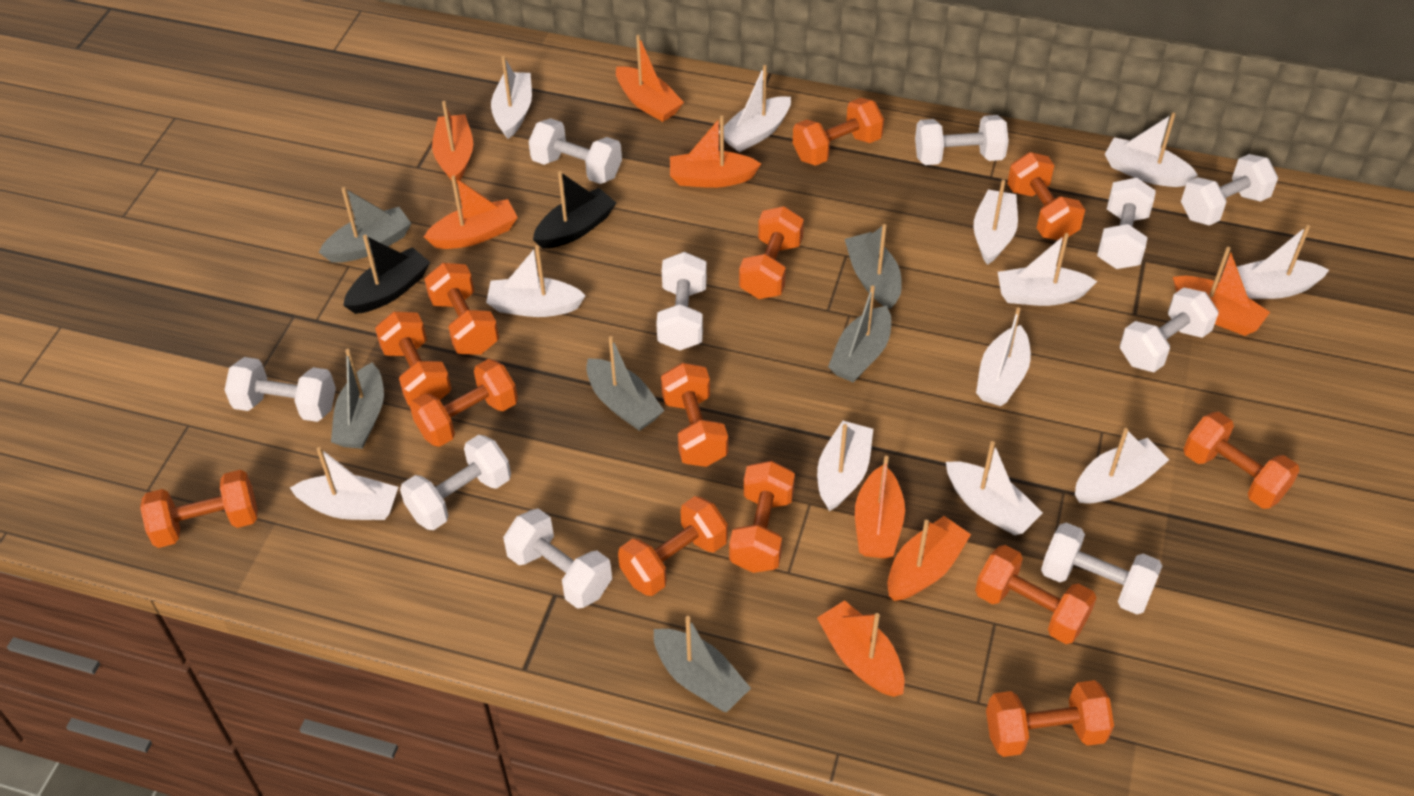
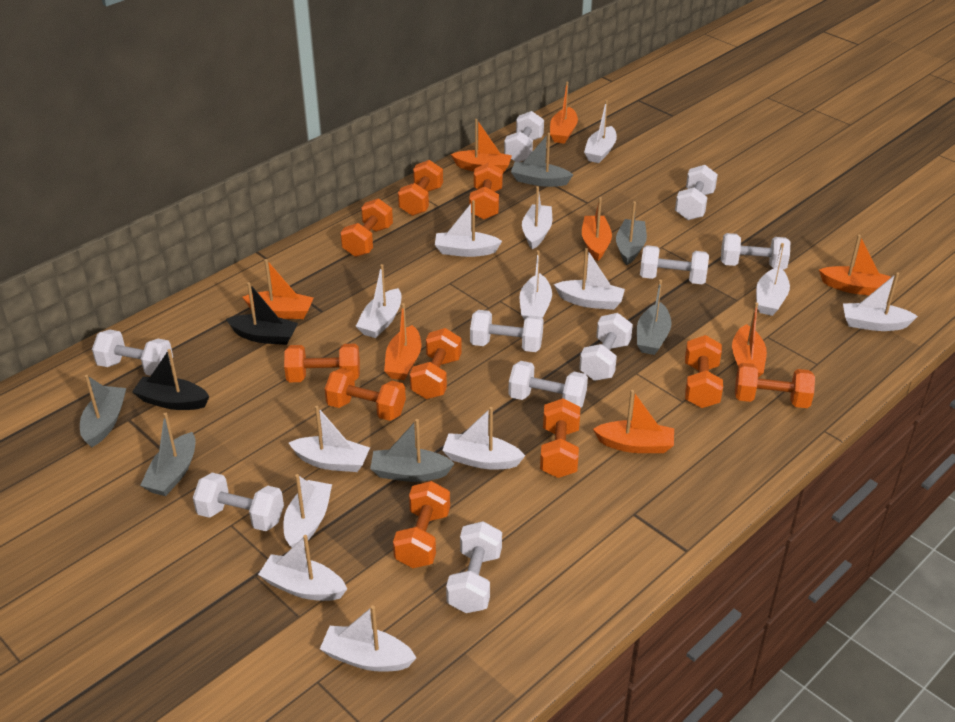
orange dumbbell: [140,470,257,548] [375,311,452,406] [410,359,518,447] [425,263,499,355] [618,496,728,596] [661,363,728,467] [729,461,795,573] [739,206,804,299] [793,98,884,166] [975,545,1096,644] [986,680,1114,757] [1007,152,1085,241] [1184,412,1300,509] = 13 -> [284,344,360,382] [325,368,406,421] [341,198,393,257] [393,481,450,568] [398,160,443,216] [410,328,462,399] [469,162,503,220] [540,398,580,478] [685,335,723,408] [735,363,815,408] = 10
white boat: [290,447,398,520] [486,245,586,317] [491,56,532,139] [719,65,791,152] [817,421,873,511] [946,441,1043,535] [974,180,1018,265] [976,307,1031,406] [998,233,1098,306] [1075,428,1169,504] [1105,113,1198,187] [1237,225,1329,299] = 12 -> [258,535,347,601] [284,474,332,548] [289,406,370,472] [320,605,416,672] [356,264,402,338] [435,200,502,257] [442,407,525,470] [520,250,552,320] [522,186,552,249] [554,248,625,310] [584,100,617,163] [756,243,790,316] [843,272,918,331] = 13

